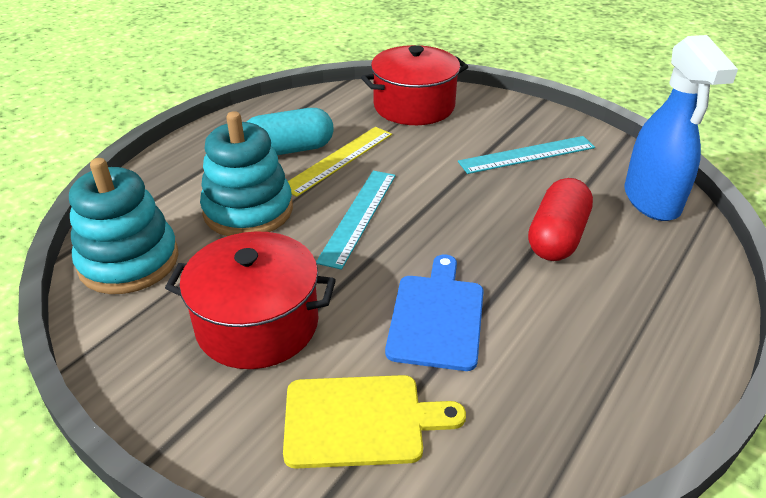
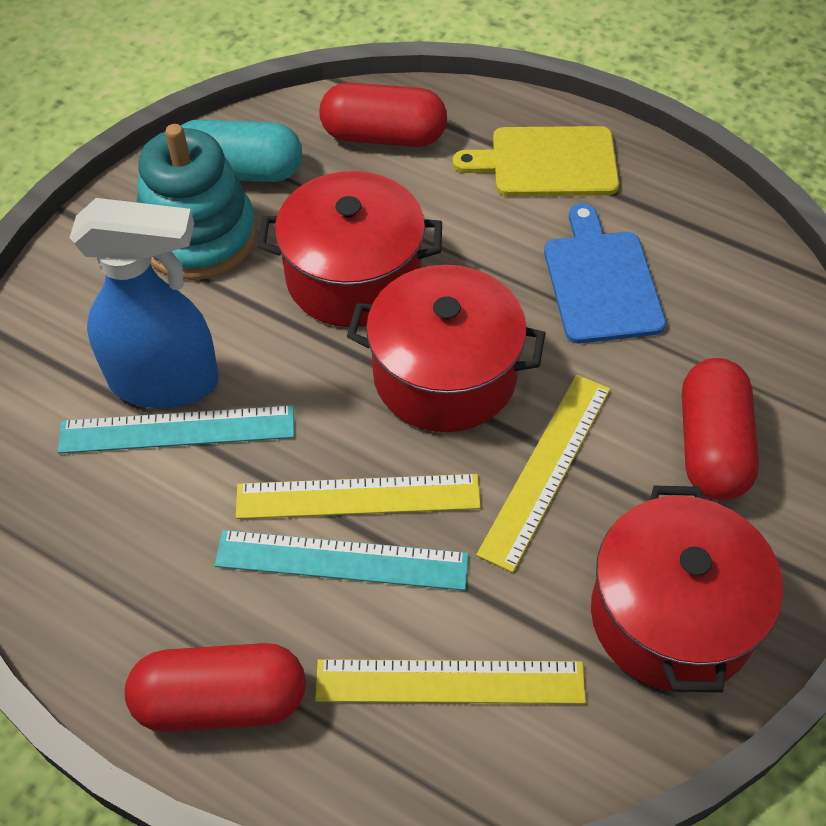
red capsule: [528,178,593,261] = 1 -> [125,643,306,732] [319,83,447,147] [682,358,759,501] = 3
red pot: [165,231,336,369] [361,45,468,125] = 2 -> [258,171,442,327] [347,265,546,432] [591,485,783,693] = 3
turquoise stacking toy: [69,158,179,294] [200,111,293,236] = 2 -> [137,124,257,280] = 1
yellow ruler: [288,127,392,197] = 1 -> [236,474,481,519] [315,659,586,704] [476,375,610,573] = 3

